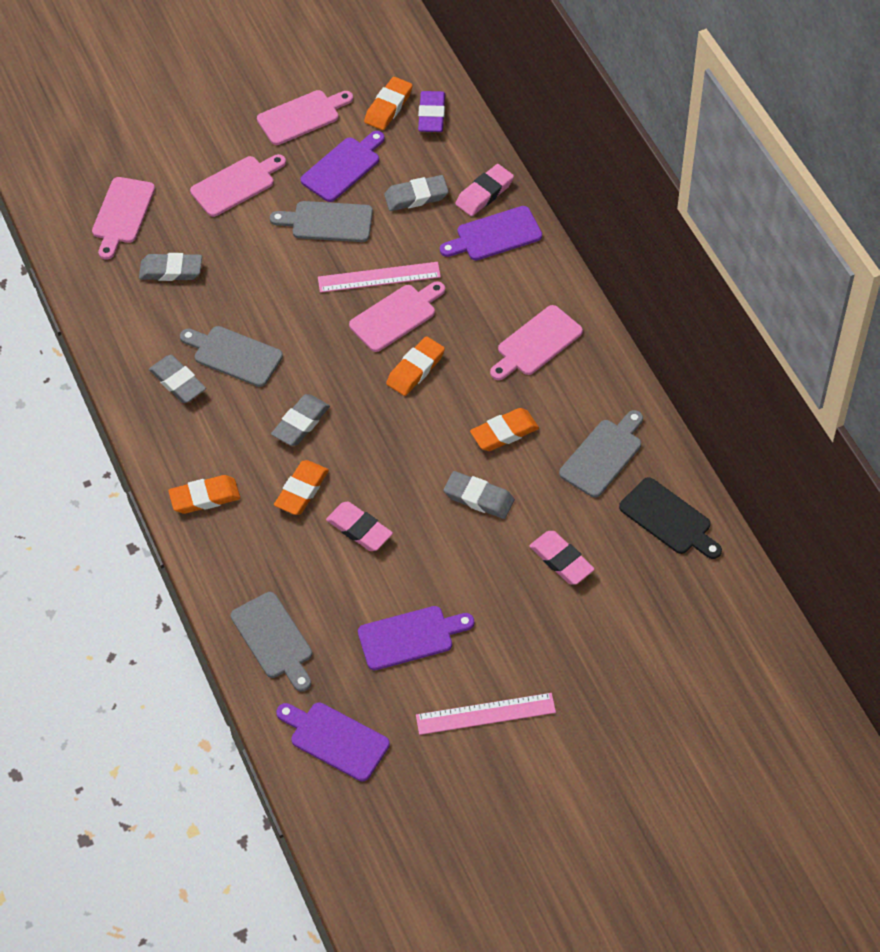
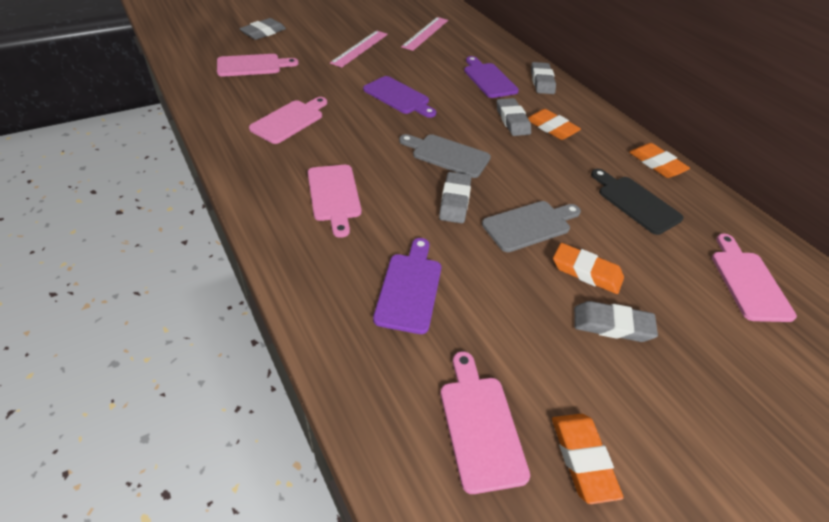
grey cutting board: [180,326,283,387] [231,592,312,692] [270,201,373,242] [559,410,643,498] = 4 -> [399,134,491,178] [482,201,581,252] = 2
orange eraser: [168,475,240,514] [274,460,329,515] [364,77,413,130] [386,336,445,396] [470,408,539,451] = 5 -> [528,109,581,140] [552,414,623,504] [553,243,624,294] [629,143,690,178] = 4
pink eraser: [326,502,393,551] [455,164,514,216] [529,531,595,585] = 3 -> none = 0
purple cutting board: [276,702,390,782] [300,131,385,202] [358,606,474,670] [440,206,542,260] = 4 -> [363,76,436,118] [373,238,442,334] [464,56,519,98] = 3
purple eraser: [418,91,445,132] = 1 -> none = 0

